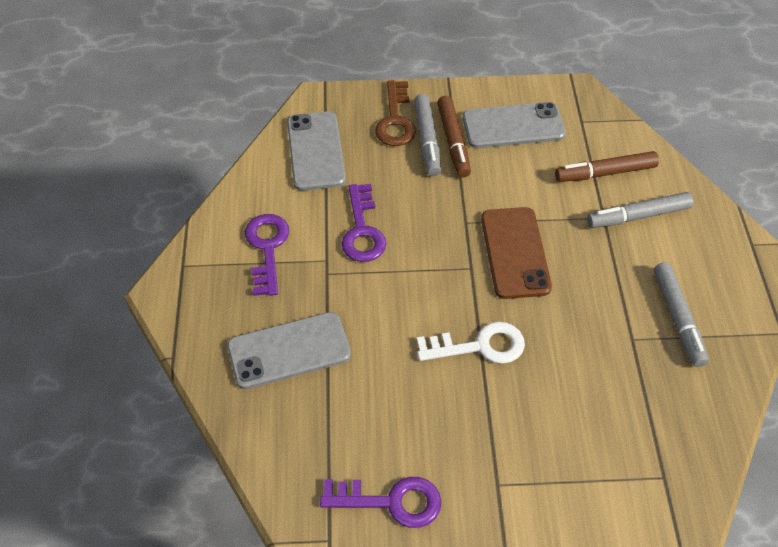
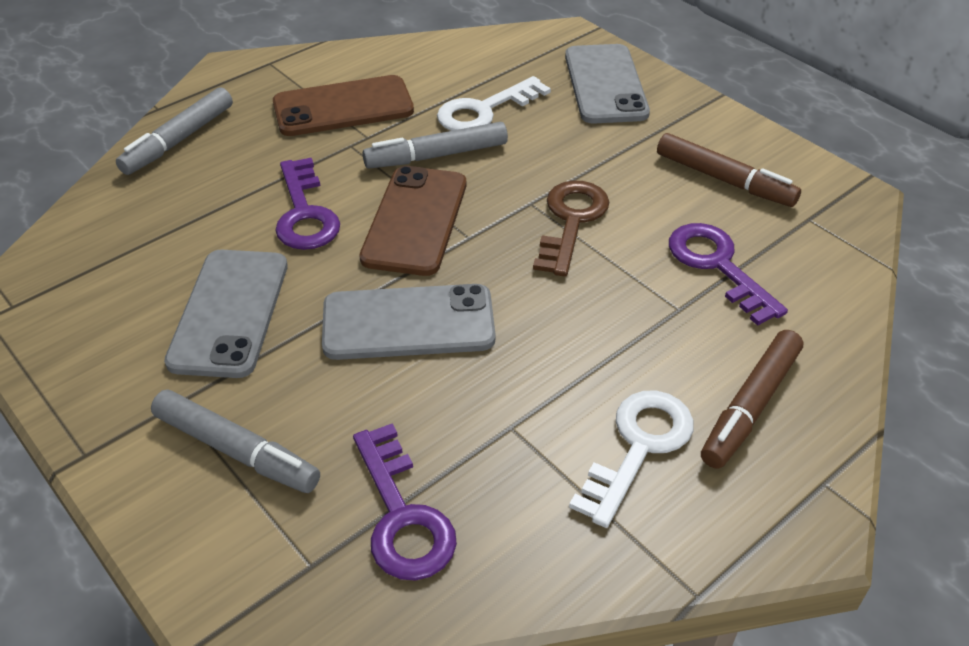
brown phone: [481,207,552,299] = 1 -> [273,75,414,136] [359,166,466,276] = 2
white key: [417,322,525,364] = 1 -> [437,76,551,131] [569,391,694,528] = 2

